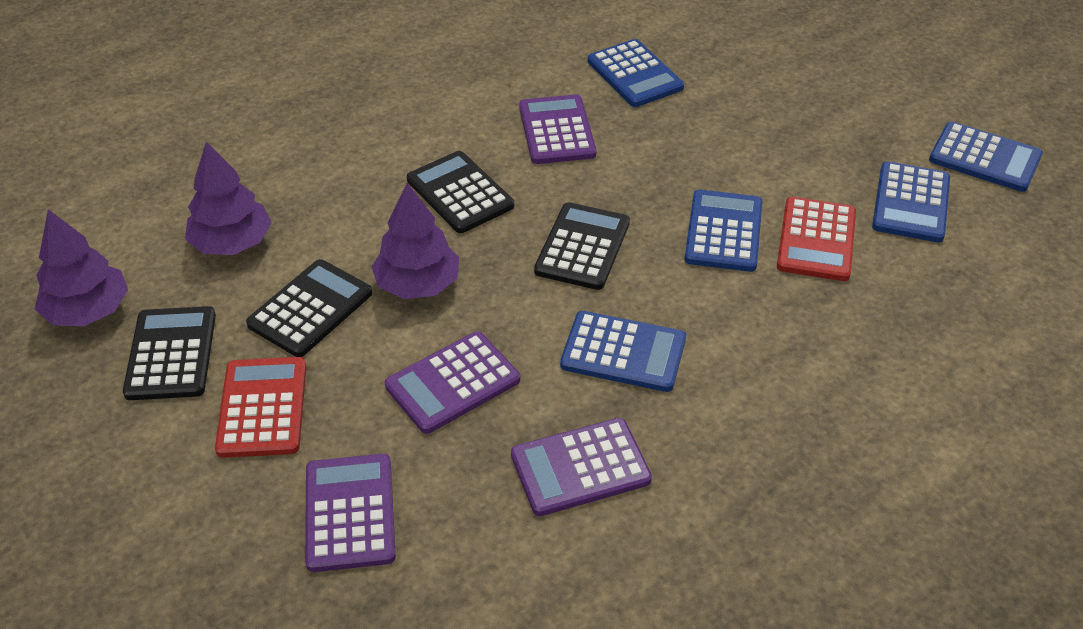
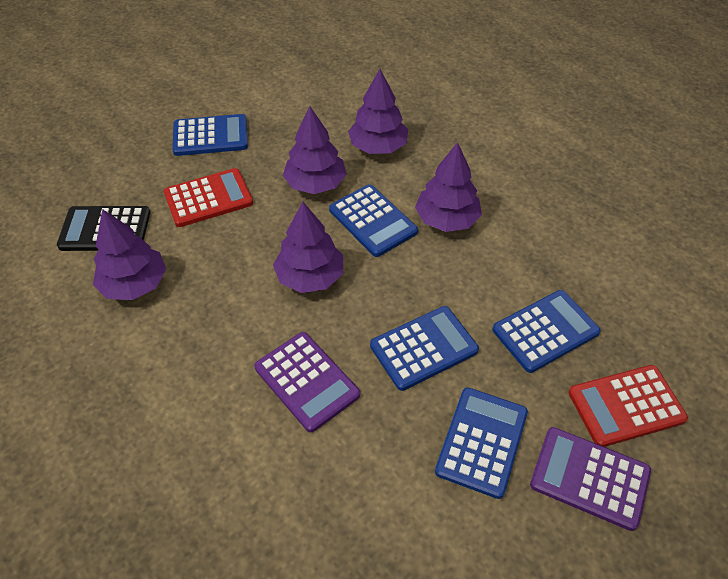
black calculator: [123,306,216,400] [246,259,372,357] [407,151,514,233] [534,202,630,290] = 4 -> [57,206,150,251] = 1
purple calculator: [305,454,396,572] [385,331,520,434] [511,418,652,516] [519,94,597,164] = 4 -> [254,332,360,432] [530,427,651,531] = 2
purple tree: [35,209,128,326] [185,141,272,255] [371,183,460,299] = 3 -> [93,209,166,300] [273,202,343,293] [283,106,347,194] [348,69,408,154] [415,142,482,232] = 5

